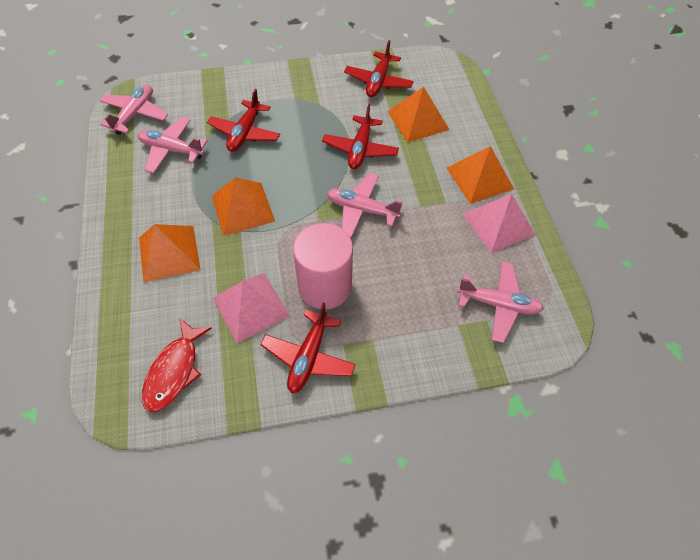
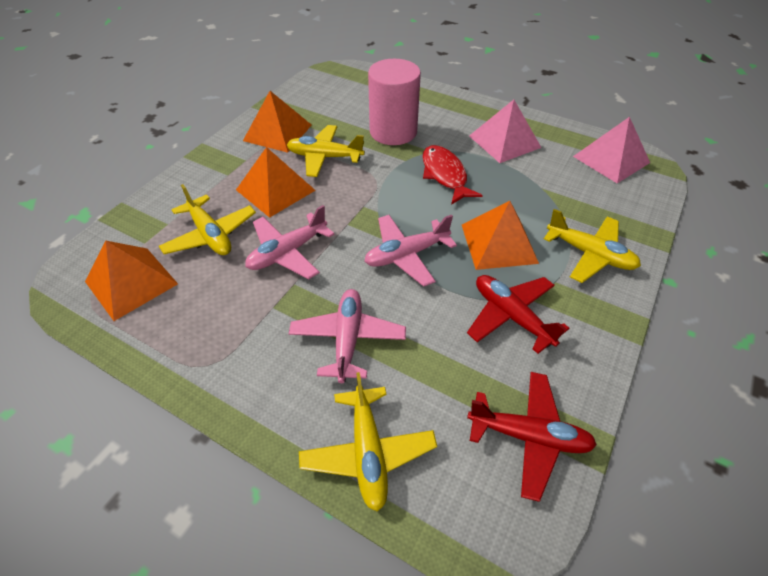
pink plane: [99,84,168,135] [138,117,207,173] [327,173,403,237] [457,261,544,343] = 4 -> [245,205,334,279] [289,289,406,383] [364,215,457,287] = 3
red plane: [207,89,280,152] [260,303,356,393] [322,104,399,169] [344,40,414,97] = 4 -> [467,275,569,354] [467,372,597,502] = 2
yellow plane: none = 0 -> [159,184,256,255] [287,125,365,177] [299,372,437,512] [544,209,641,283] = 4

